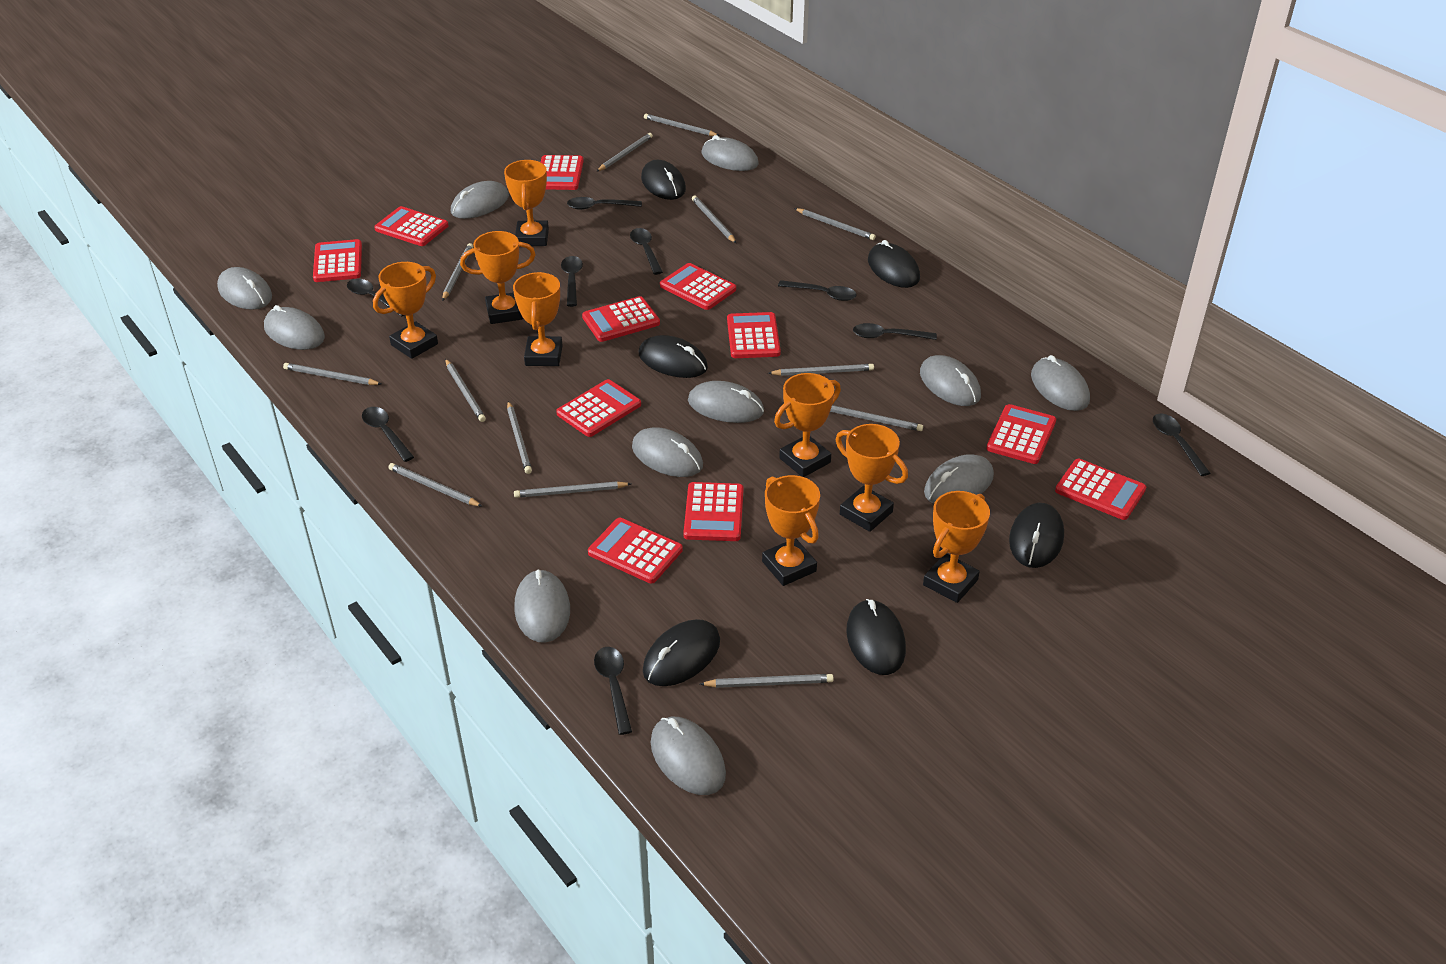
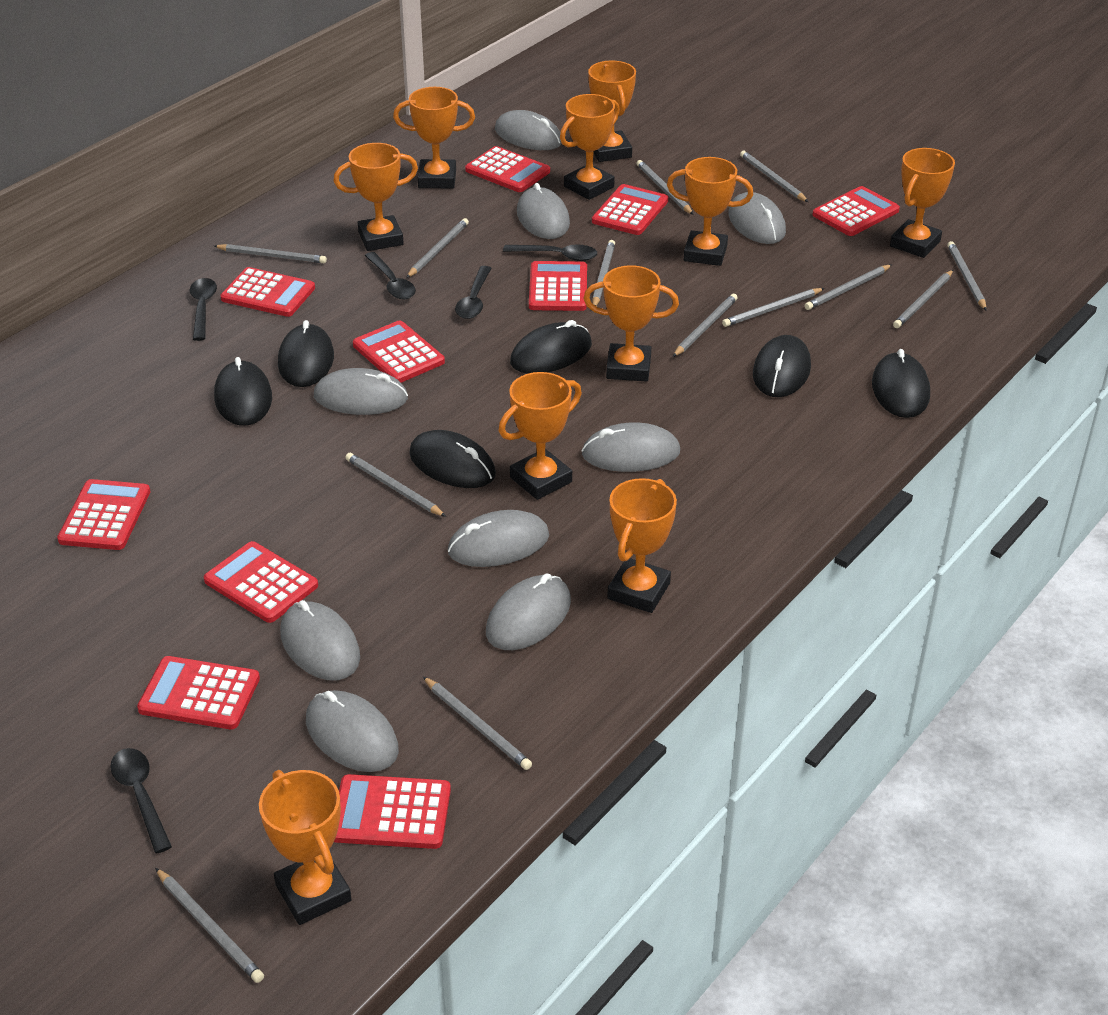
black spoon: [347,279,404,316] [362,407,414,462] [561,256,583,307] [567,197,642,210] [594,647,632,735] [630,228,663,275] [778,280,857,301] [853,323,937,340] [1153,414,1210,476] = 9 -> [110,748,172,853] [190,278,217,341] [365,252,416,299] [455,266,492,319] [503,244,597,261] = 5
grey mouse: [217,267,272,310] [264,305,325,350] [451,181,509,219] [514,569,570,643] [632,427,703,477] [651,717,726,795] [688,381,764,423] [702,135,759,171] [920,355,981,406] [924,454,994,504] [1031,355,1090,411] = 11 -> [280,600,360,680] [306,690,399,772] [314,368,408,415] [448,510,549,567] [486,573,571,650] [495,110,562,150] [517,183,570,239] [581,422,680,472] [728,192,786,244] = 9
orange trophy: [373,262,438,359] [460,231,536,324] [504,160,549,246] [513,272,563,366] [762,475,820,586] [774,373,841,477] [836,424,908,532] [923,491,990,603] = 8 -> [259,770,351,925] [334,143,418,251] [393,87,475,188] [499,372,582,500] [560,94,620,200] [584,265,679,381] [588,60,636,162] [607,478,677,613] [667,157,753,266] [890,148,955,258] = 10
red calculator: [313,239,362,282] [374,206,449,246] [541,155,584,190] [556,379,641,437] [582,296,660,342] [588,518,683,584] [660,263,736,310] [684,482,744,541] [727,312,781,358] [986,404,1056,464] [1055,459,1146,520] = 11 -> [57,479,151,550] [137,656,260,729] [204,541,318,623] [220,267,315,317] [334,774,451,849] [353,320,445,383] [465,146,550,192] [529,261,587,311] [592,184,668,235] [813,186,900,236] = 10

